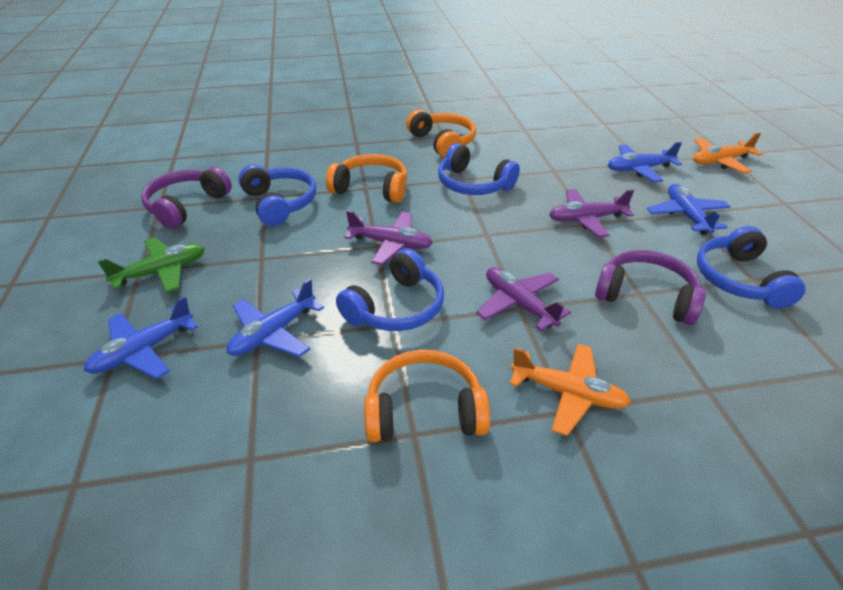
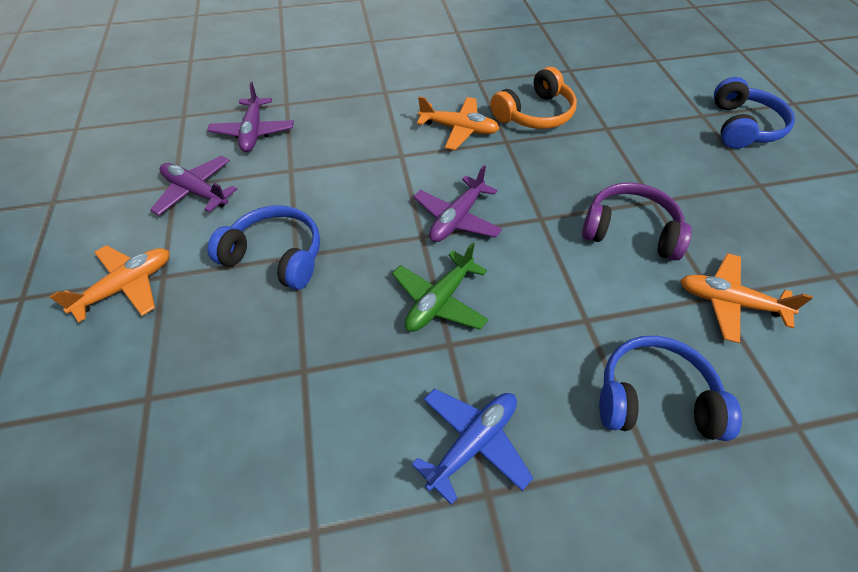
blue headphones: [238,164,316,226] [336,249,444,331] [438,143,520,195] [697,226,805,309] = 4 -> [208,205,320,290] [599,336,742,441] [714,77,795,149] = 3
blue plane: [84,296,198,379] [226,279,324,357] [608,142,682,182] [647,184,731,235] = 4 -> [411,388,533,505] = 1
orange headphones: [326,154,407,203] [364,350,490,442] [406,110,476,158] = 3 -> [491,67,577,129] = 1
orange plane: [510,344,631,436] [693,132,763,173] = 2 -> [49,245,169,322] [417,96,500,150] [680,253,813,343] = 3
purple headphones: [141,167,232,229] [595,250,706,325] = 2 -> [582,182,692,261] = 1

